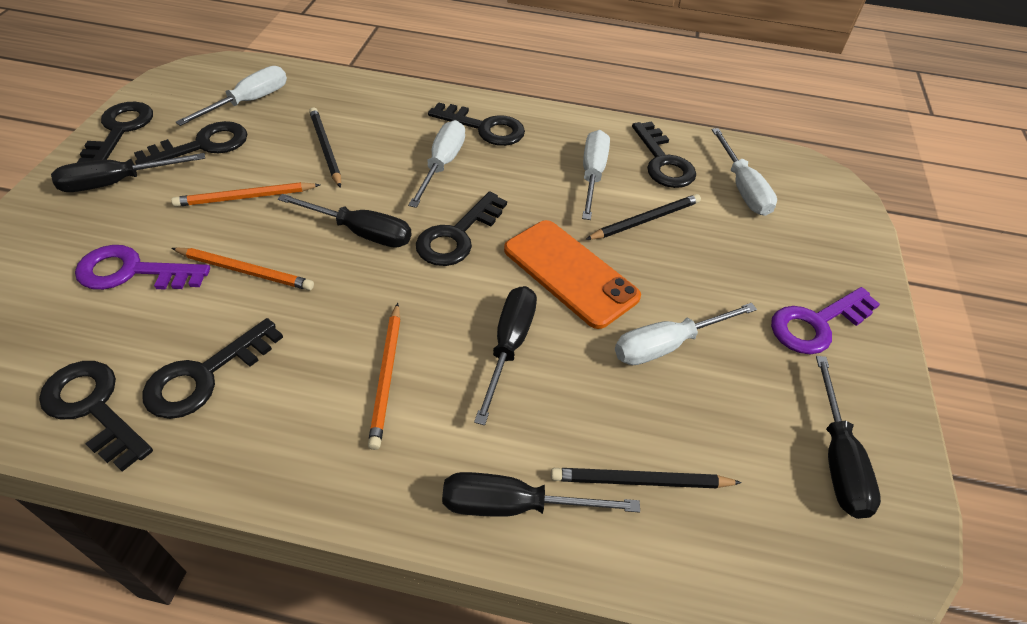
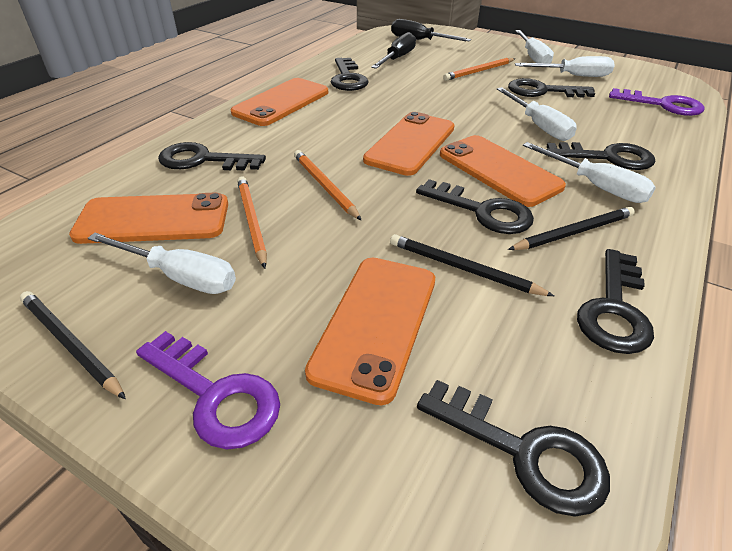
black screwdriver: [51,153,205,192] [278,194,412,248] [442,472,640,517] [474,286,537,425] [816,356,881,519] = 5 -> [371,32,416,69] [391,19,471,41] = 2
orange phone: [504,220,641,329] = 1 -> [69,193,228,244] [231,78,328,126] [305,258,435,406] [363,112,454,176] [440,135,566,207] = 5

